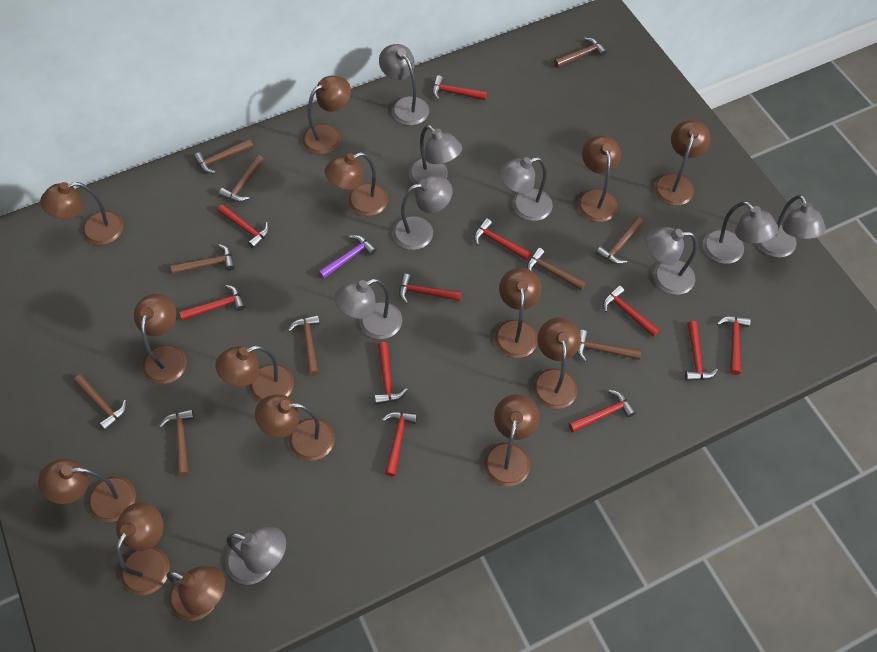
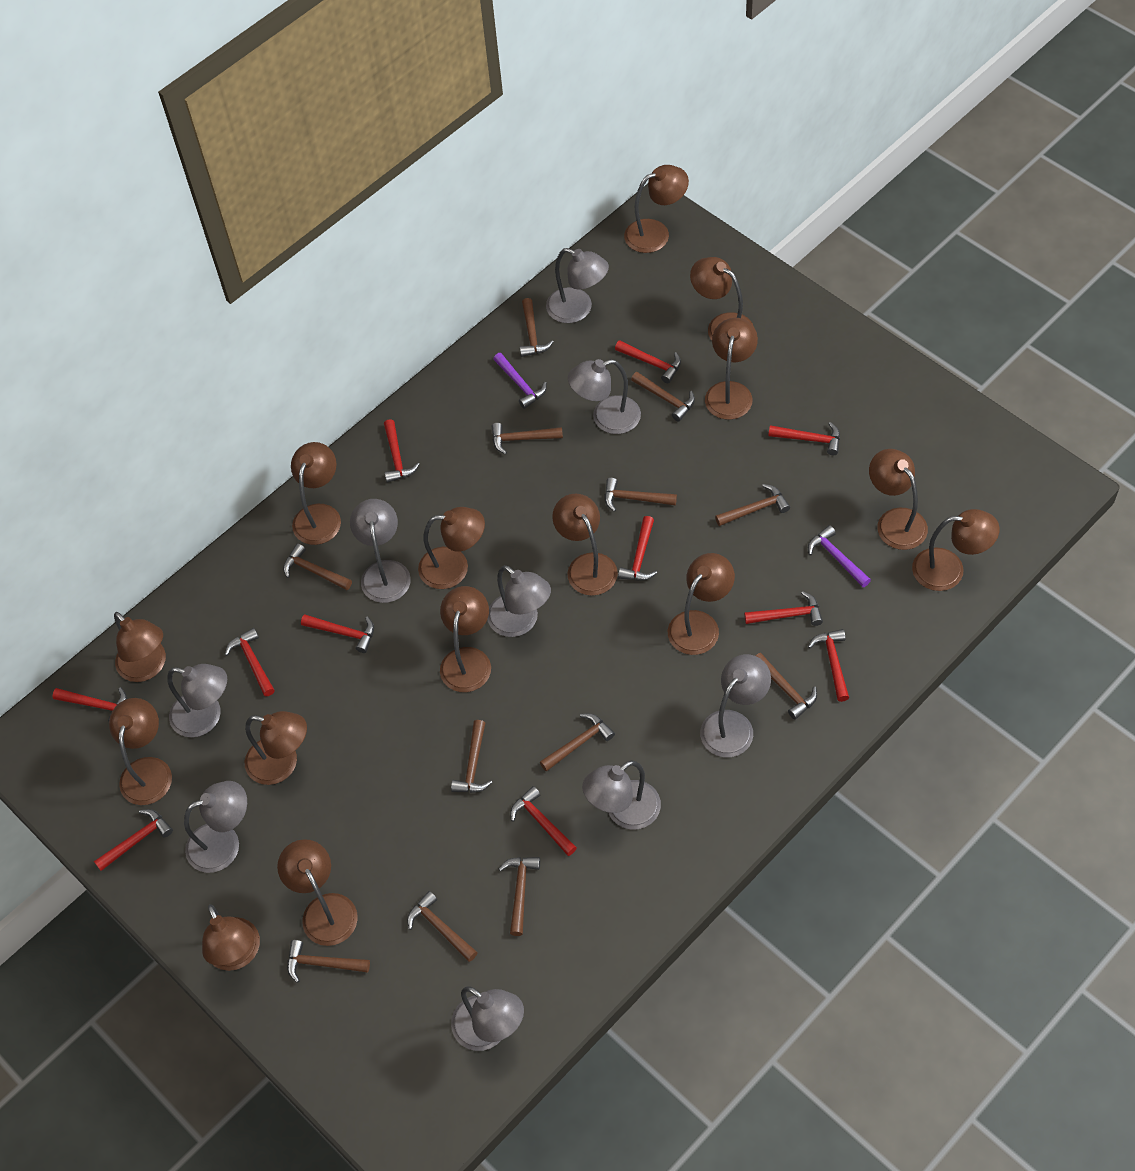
brown hammer: [74,375,127,430] [160,409,194,476] [171,244,235,274] [194,139,253,174] [219,155,264,202] [288,315,320,376] [527,248,586,291] [554,38,607,68] [577,330,641,362] [596,217,644,264] = 10 -> [283,543,352,590] [287,940,370,983] [407,891,478,962] [451,720,493,793] [492,423,563,454] [499,857,540,936] [520,298,554,357] [540,714,615,772] [605,478,677,512] [631,372,695,422] [715,484,790,526] [756,653,817,720] = 12
brown lamp: [38,459,136,522] [40,182,124,245] [116,502,170,595] [134,294,187,384] [167,566,225,621] [215,345,294,402] [255,395,335,461] [302,76,351,155] [325,152,388,216] [484,394,540,487] [495,268,541,358] [533,318,581,409] [578,135,621,222] [654,120,711,206] = 14 -> [109,698,172,805] [114,612,166,682] [202,904,260,971] [245,711,307,785] [277,839,358,946] [291,442,341,545] [418,507,485,589] [440,586,491,692] [552,494,618,596] [624,165,689,253] [668,553,735,655] [690,257,754,340] [705,318,758,420] [869,449,928,550] [912,509,1000,591] = 15
purple hammer: [318,235,377,279] = 1 -> [493,353,547,409] [808,525,871,587] = 2

